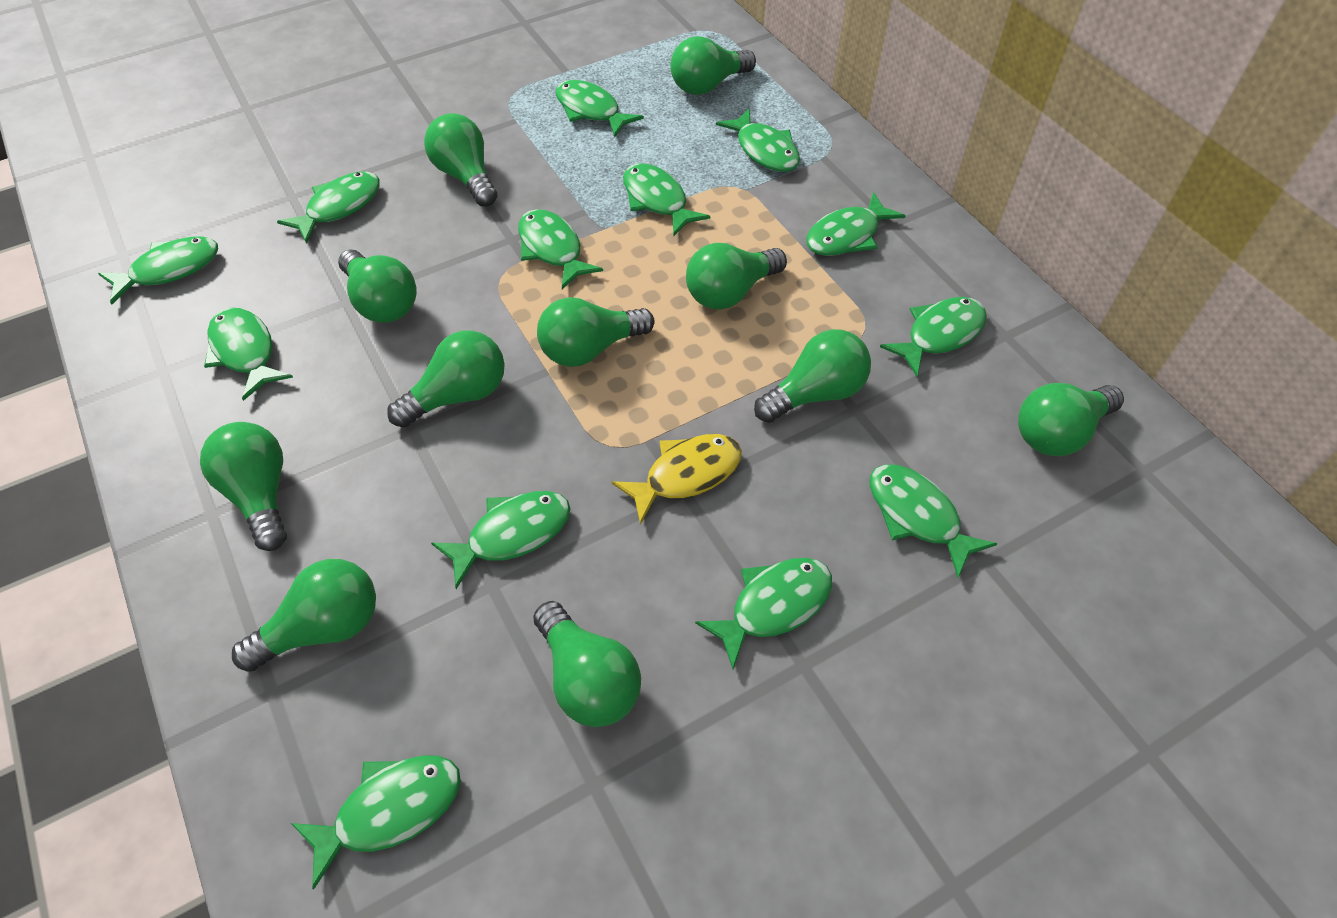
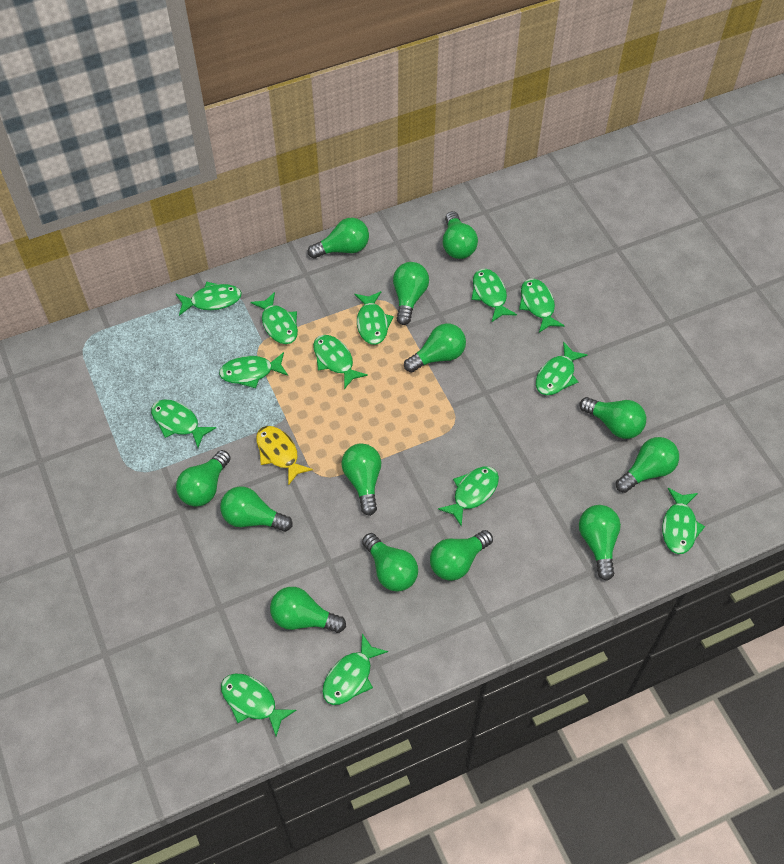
green light bulb: [200,422,287,551] [232,559,376,672] [338,249,417,323] [387,330,504,428] [424,113,497,207] [533,601,641,727] [537,297,654,367] [670,36,756,95] [686,243,787,310] [754,329,871,423] [1018,383,1124,456] = 11 -> [176,450,231,507] [220,486,293,532] [270,587,346,633] [308,218,369,259] [341,443,381,516] [362,533,418,591] [393,262,429,325] [404,323,466,373] [430,530,493,581] [443,211,478,259] [579,397,646,439] [579,505,621,581] [616,437,679,493] = 13

